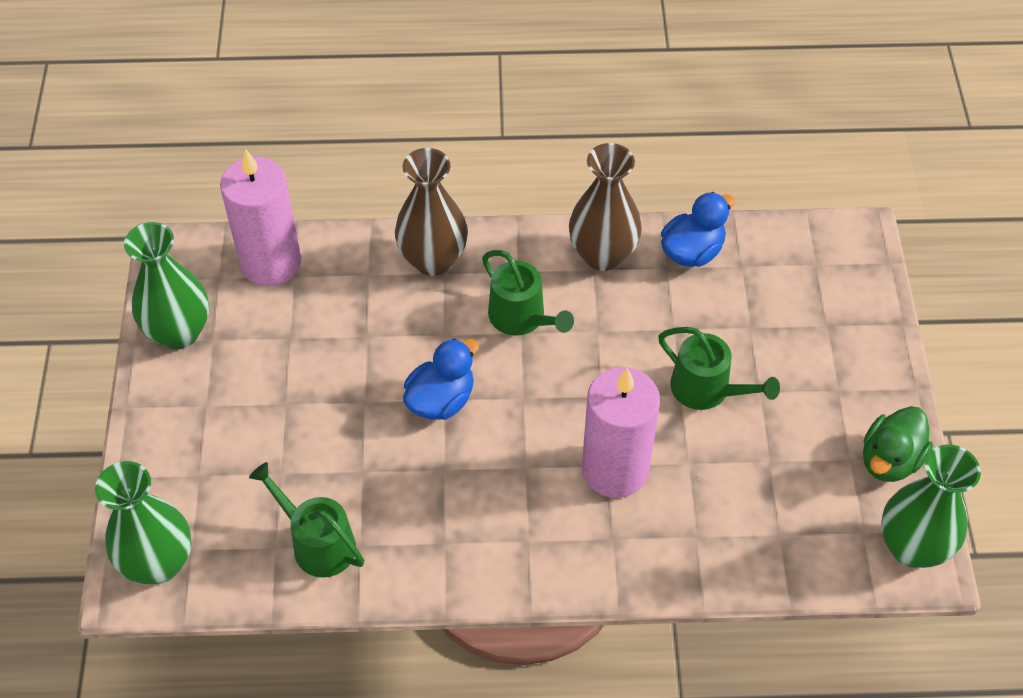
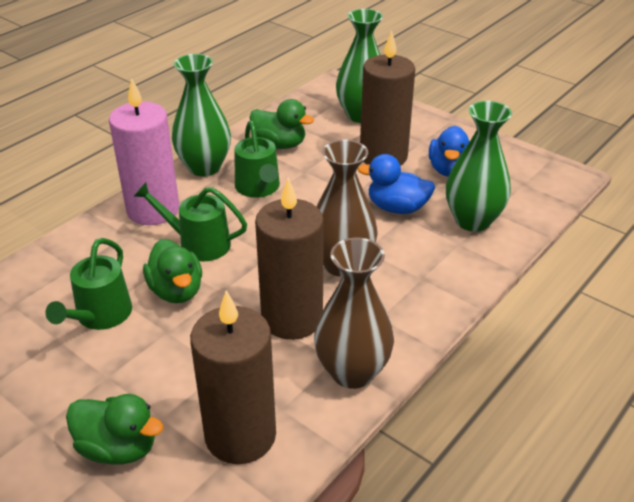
brown candle: none = 0 -> [190,290,276,464] [255,177,324,340] [360,31,415,166] = 3
green duck: [863,406,933,482] = 1 -> [66,394,163,465] [143,239,202,303] [250,99,314,149] = 3
pink candle: [220,149,302,286] [582,367,660,498] = 2 -> [109,78,179,225] = 1

